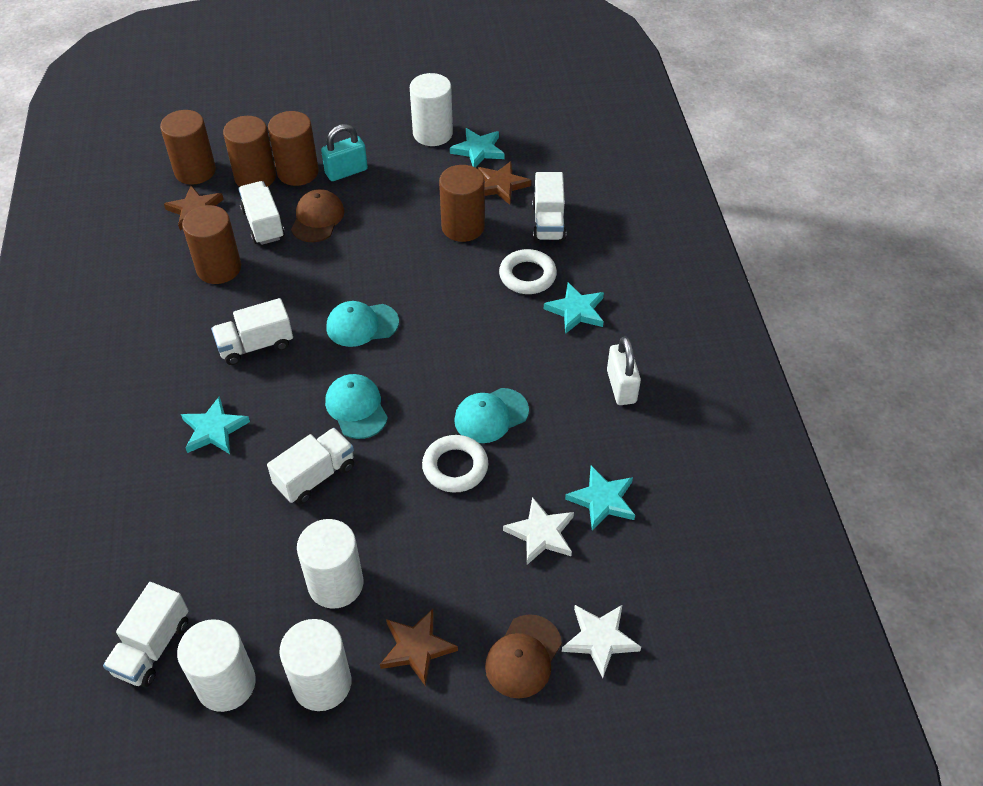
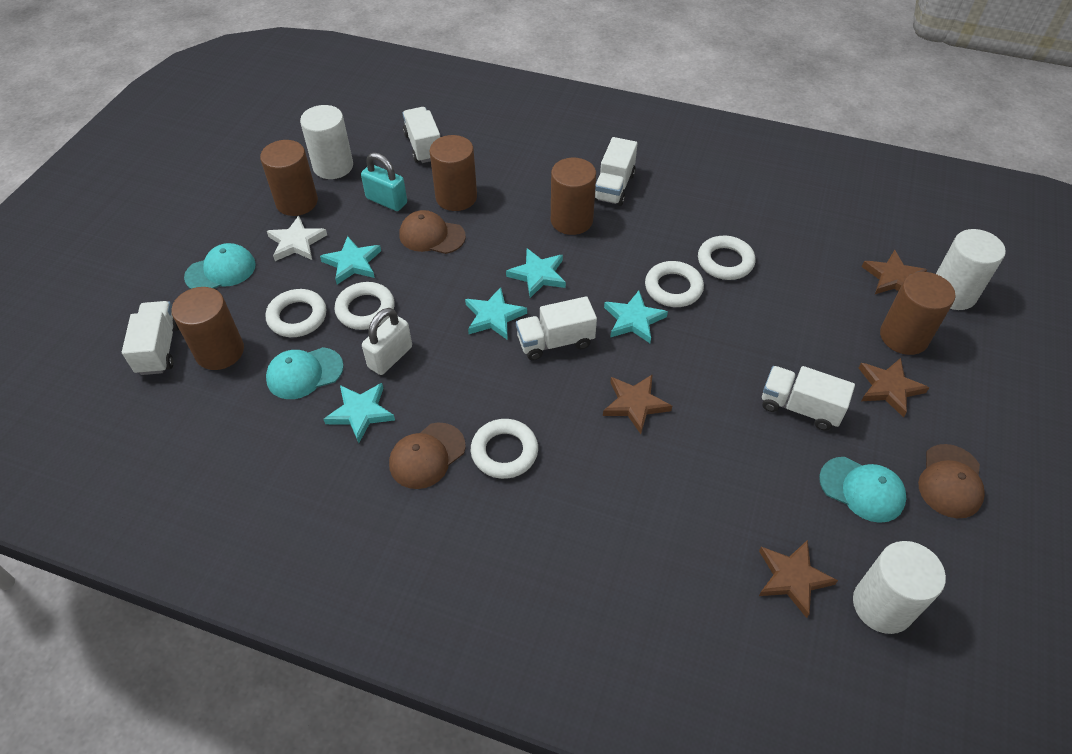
brown cap: [291,189,344,242] [485,614,562,698] = 2 -> [389,422,466,489] [400,210,466,254] [918,444,985,518] = 3
brown star: [164,186,224,230] [380,609,458,686] [478,161,531,205] = 3 -> [603,374,672,434] [759,540,838,618] [859,358,929,418] [862,250,927,294] = 4
turquoise star: [181,396,250,454] [450,128,505,168] [544,282,604,334] [565,465,635,531] = 4 -> [320,236,381,285] [323,383,395,443] [465,287,527,340] [506,248,566,298] [604,291,668,343] = 5
white cylinder: [177,619,256,712] [279,619,351,711] [297,519,364,609] [410,73,453,146] = 4 -> [300,105,353,179] [853,541,946,634] [936,229,1006,310] = 3
white ring: [422,435,488,493] [499,249,557,294] = 2 -> [266,289,326,337] [334,282,395,330] [471,419,538,479] [645,261,704,307] [698,236,755,280] = 5
white star: [503,497,574,565] [562,605,641,678] = 2 -> [267,216,327,261] = 1

